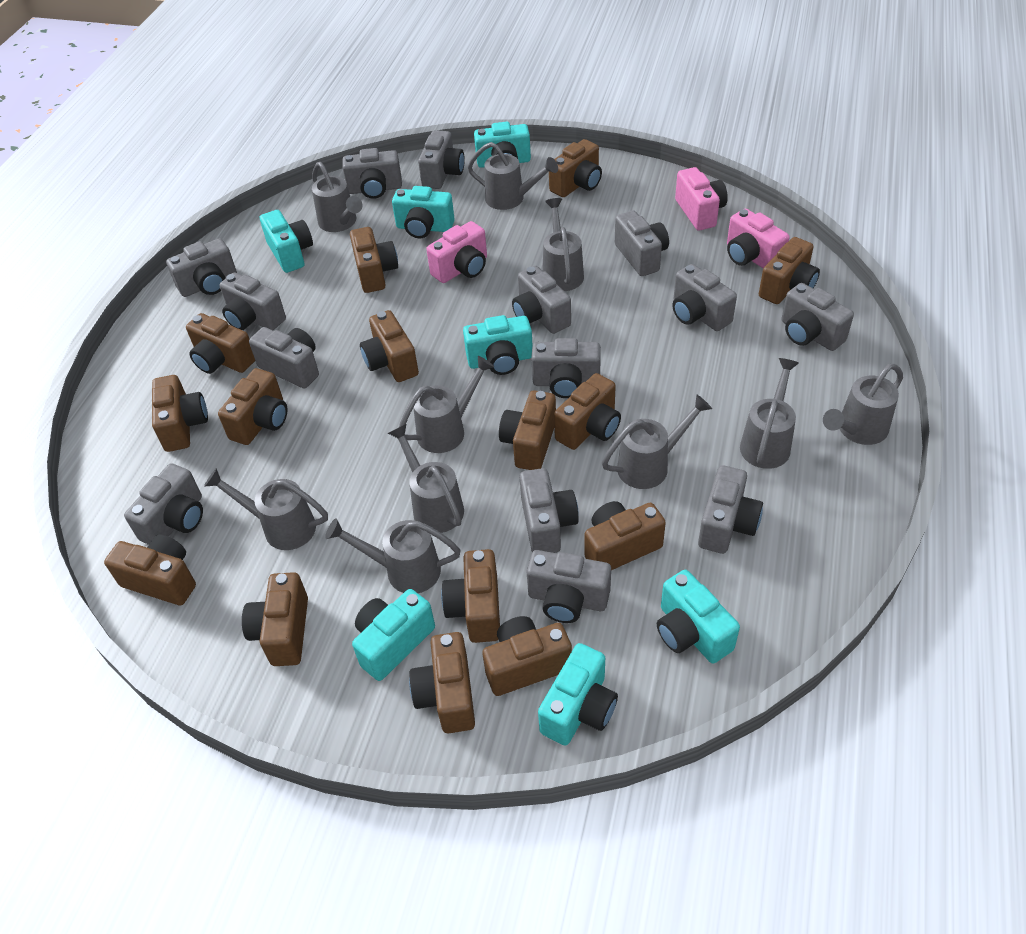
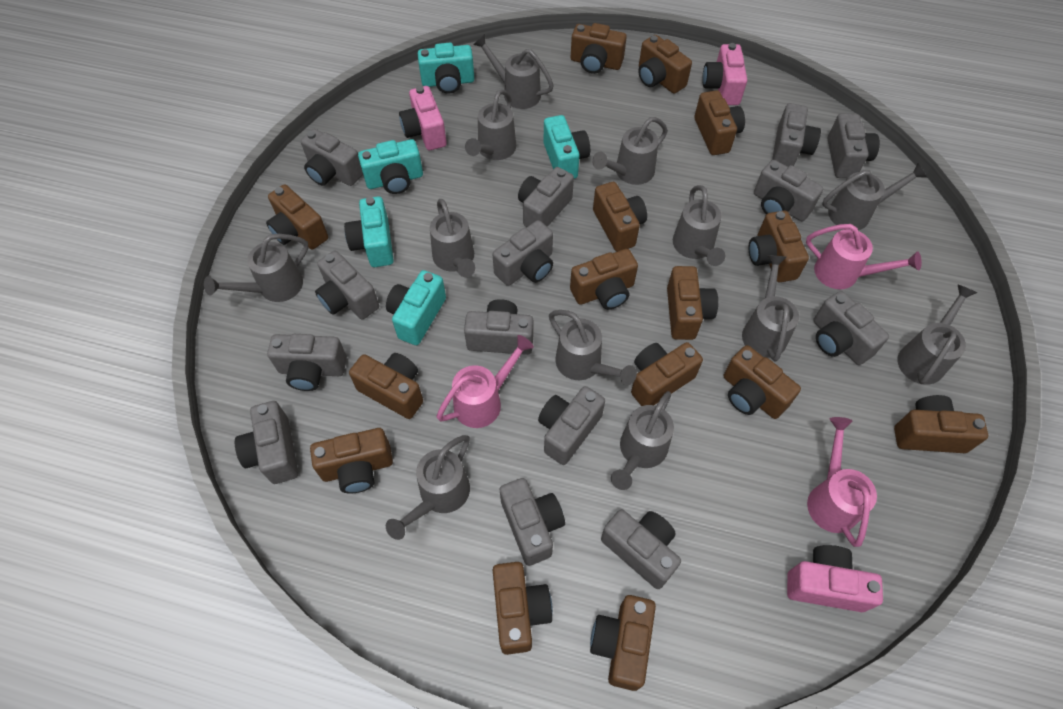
grey watering can: [204,468,328,550] [312,162,363,232] [325,518,461,593] [388,424,464,533] [399,356,494,453] [468,142,558,210] [542,198,584,291] [602,395,712,489] [740,358,799,469] [823,364,903,445] = 10 -> [204,234,309,302] [386,435,470,540] [430,199,476,277] [465,89,516,160] [473,34,554,109] [549,310,637,385] [592,117,668,185] [611,391,674,490] [673,185,725,266] [742,255,799,362] [822,163,927,230] [897,285,977,385] = 12
pink watering can: none = 0 -> [436,335,534,428] [806,224,922,289] [807,417,877,547] = 3
turquoise camera: [260,210,313,273] [352,589,435,681] [392,186,455,238] [463,315,533,375] [474,122,531,168] [538,643,618,746] [657,570,740,664] = 7 -> [344,196,394,267] [358,139,423,194] [386,270,446,345] [418,43,475,93] [543,115,590,179] = 5

